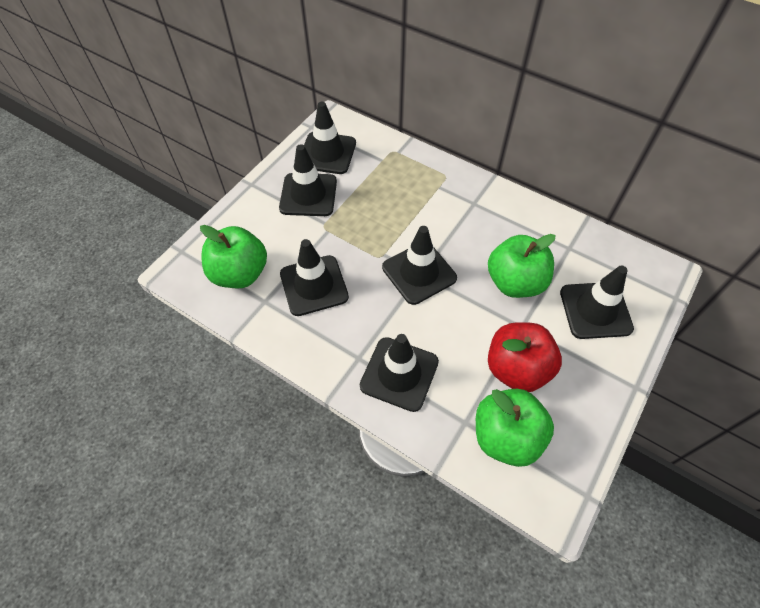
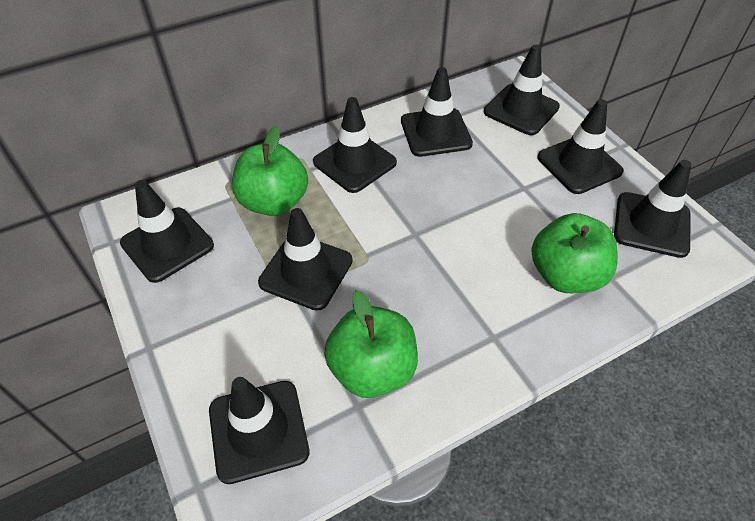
black traffic cone: [279,144,337,216] [280,239,349,316] [304,102,356,174] [360,334,439,412] [382,226,457,305] [560,266,634,339] = 6 -> [120,180,214,283] [209,377,309,484] [258,208,352,311] [313,97,397,193] [401,67,473,157] [484,45,560,135] [537,99,624,194] [614,160,692,258] = 8
red apple: [488,322,562,392] = 1 -> none = 0

